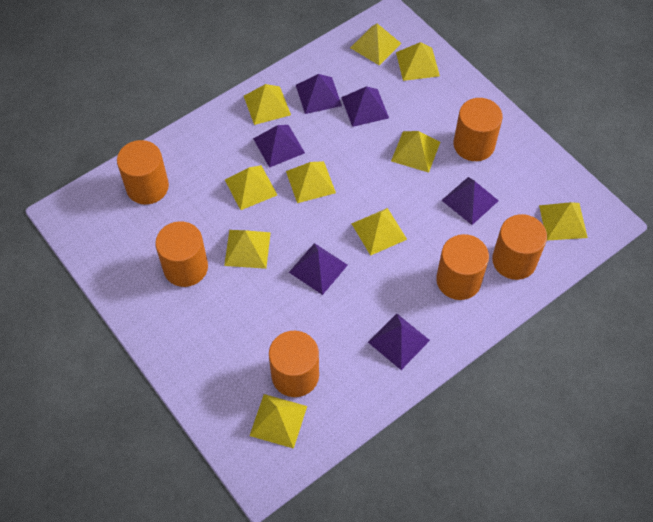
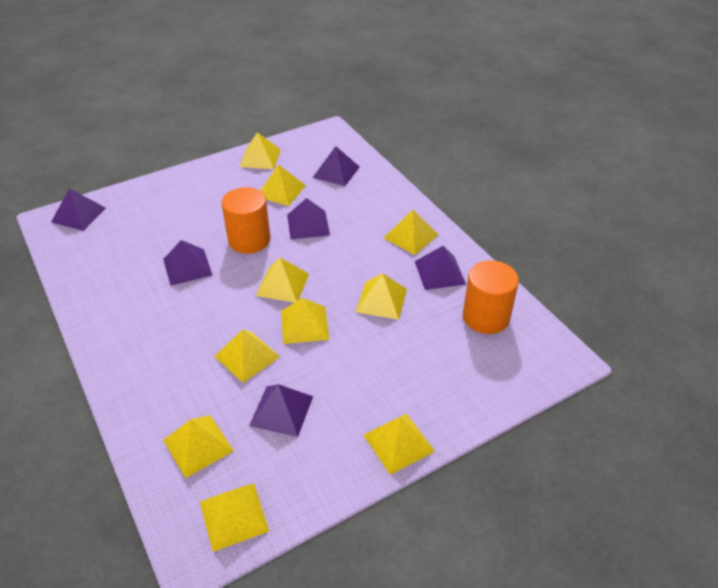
orange cylinder: [117,140,169,205] [155,221,208,287] [269,331,319,397] [436,234,489,300] [454,98,503,161] [492,214,547,280] = 6 -> [222,187,270,254] [463,260,519,334] = 2

